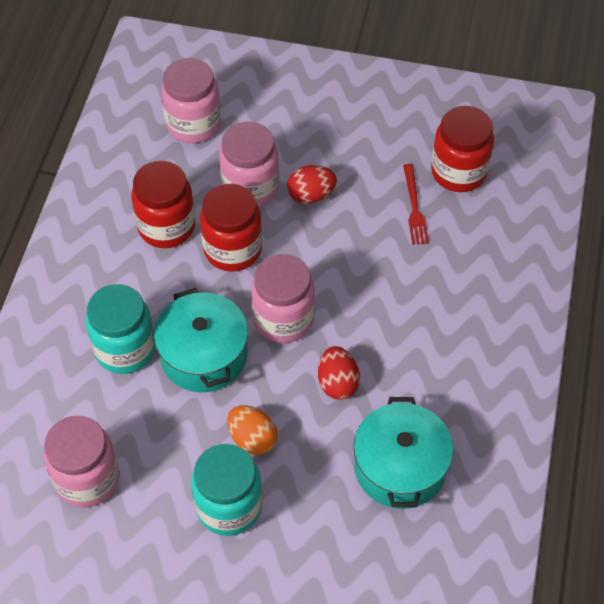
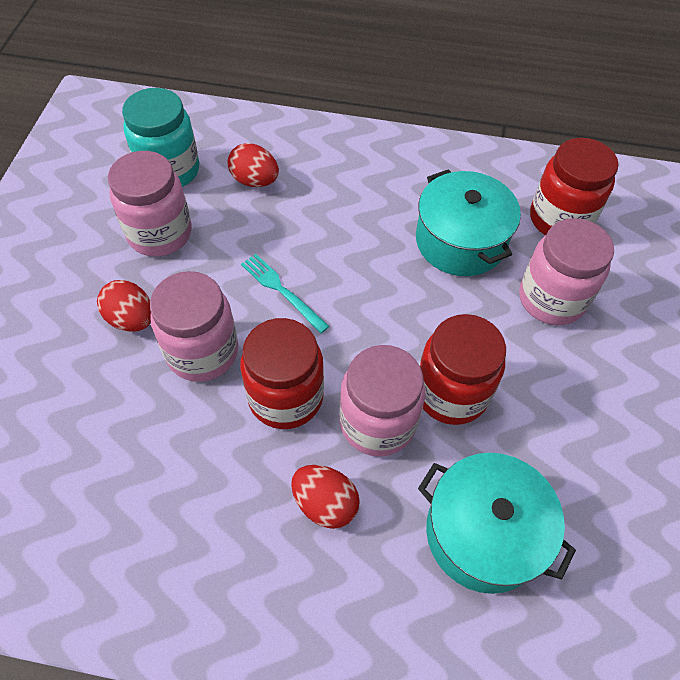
orange egg: [227,405,278,455] = 1 -> none = 0
red egg: [287,165,337,204] [318,346,360,400] = 2 -> [97,280,151,332] [228,143,279,187] [291,465,360,529] = 3
red fork: [403,164,429,245] = 1 -> none = 0
turquoise fork: none = 0 -> [241,254,329,334] = 1
turquoise jar: [86,284,155,374] [191,444,262,536] = 2 -> [122,88,199,187] = 1

